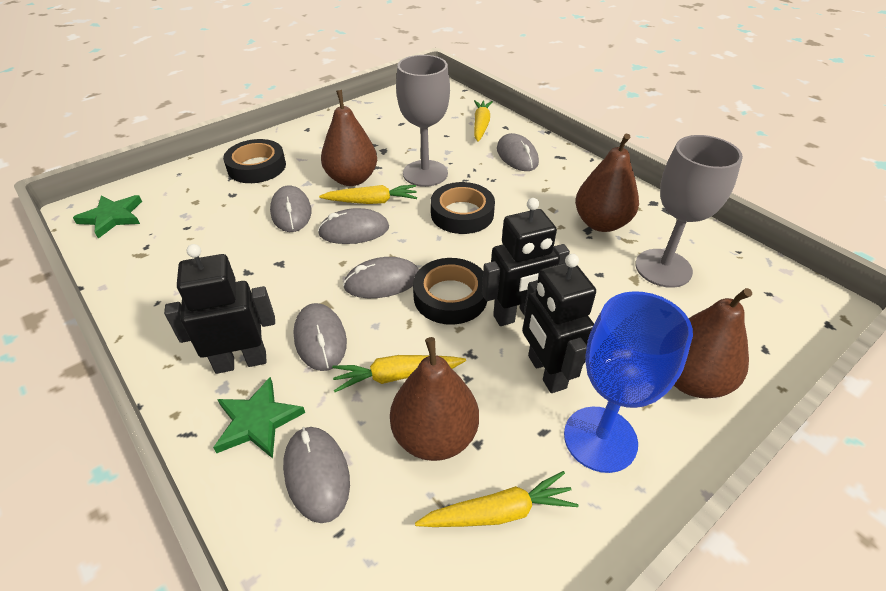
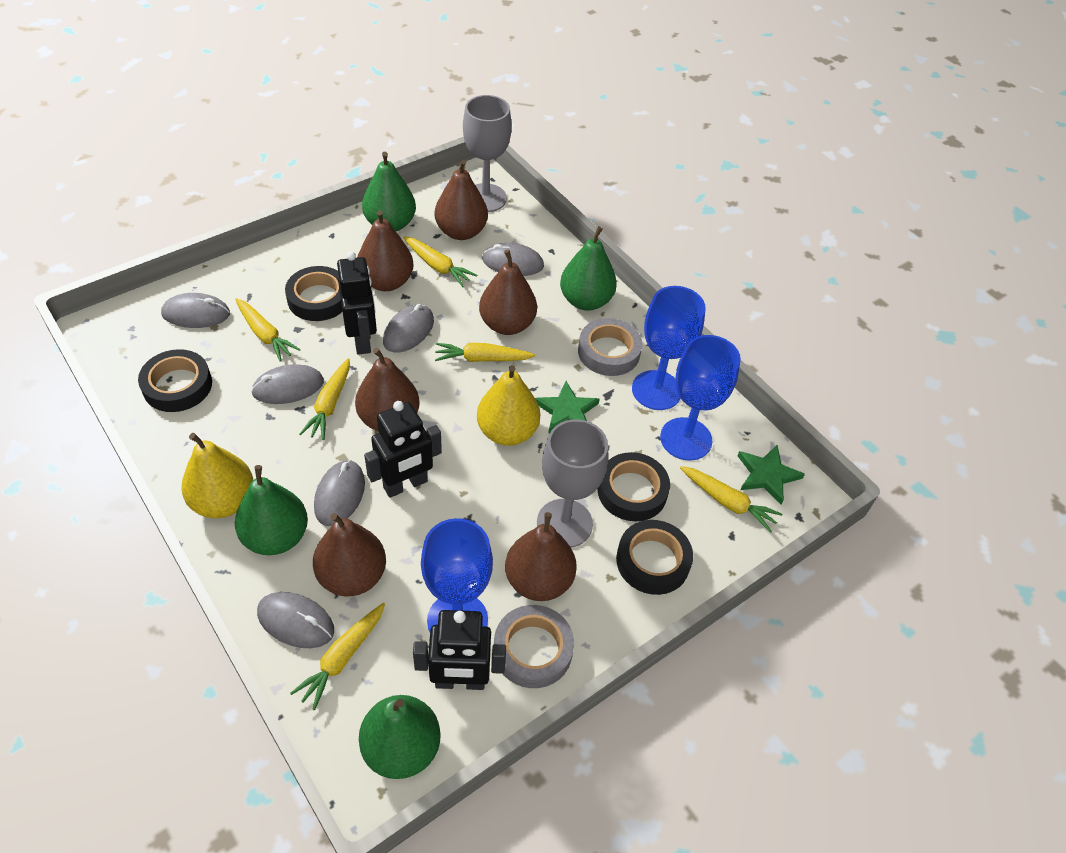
black tape: [223,139,286,183] [413,258,487,325] [431,182,495,234] = 3 -> [138,349,212,412] [285,266,343,321] [598,452,670,521] [616,520,693,595] = 4
blue goblet: [564,291,693,473] = 1 -> [421,518,493,632] [632,286,706,410] [660,335,741,461] = 3
brown pear: [321,90,377,186] [390,337,479,461] [575,134,639,232] [674,288,752,399] = 4 -> [313,513,386,596] [355,348,419,431] [357,210,413,291] [435,160,488,240] [479,250,537,335] [505,512,577,601] = 6
green pear: none = 0 -> [235,465,308,555] [359,695,440,779] [362,152,416,231] [560,226,617,311] = 4
grey tape: none = 0 -> [494,605,574,688] [578,318,642,376] = 2
yellow carrot: [319,185,417,204] [332,355,466,392] [415,471,578,527] [474,100,493,142] = 4 -> [235,298,301,362] [290,603,385,710] [299,358,350,440] [403,236,477,287] [435,343,535,362] [680,466,782,533] = 6
yellow pear: none = 0 -> [181,433,253,518] [477,365,540,446] = 2

